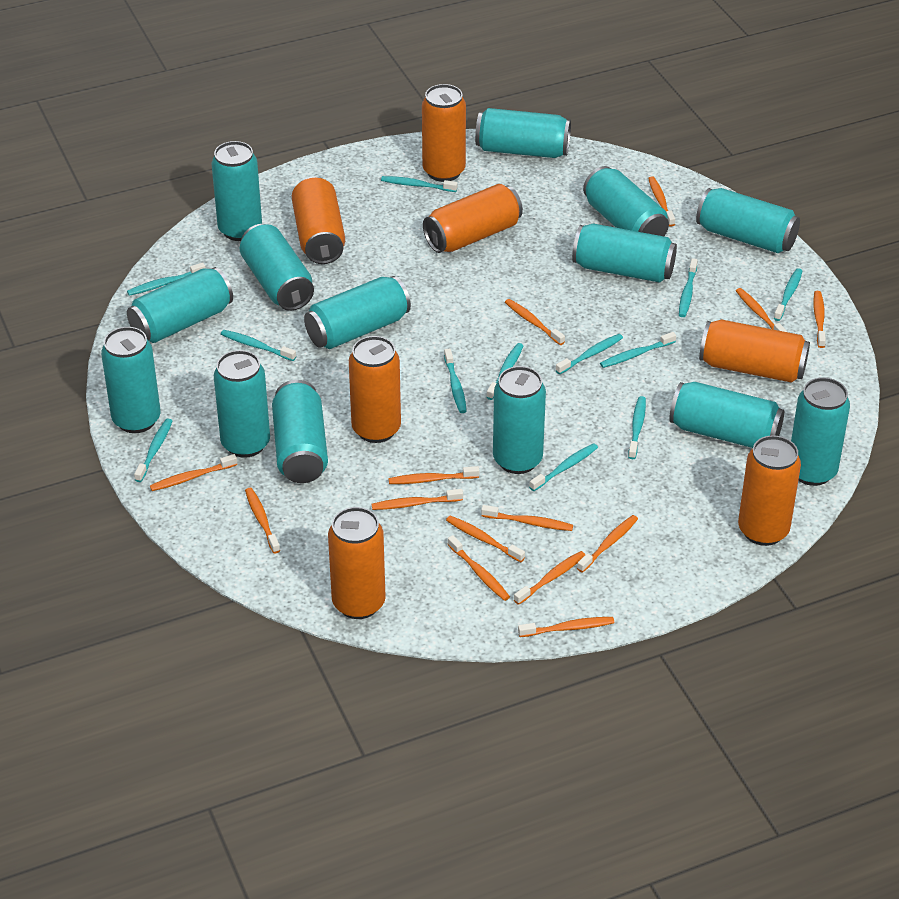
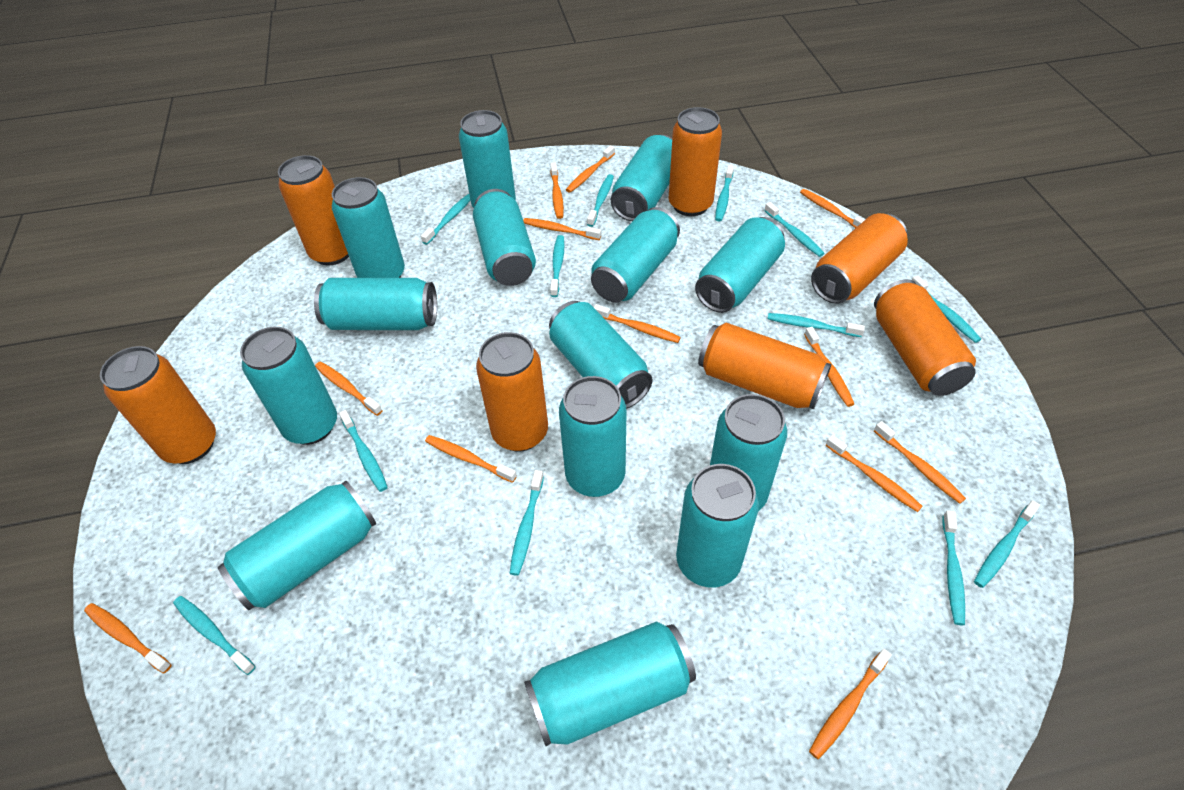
orange toothbrush: [150,454,237,491] [245,488,280,553] [372,489,463,510] [388,466,479,484] [446,516,525,562] [447,535,510,601] [481,505,573,531] [505,299,565,345] [514,551,585,605] [518,617,614,637] [577,515,638,573] [648,176,675,227] [736,288,787,332] [813,291,826,348] = 14 -> [84,603,172,673] [315,361,383,416] [425,435,517,483] [523,218,601,240] [551,162,564,219] [566,145,615,193] [594,304,681,343] [800,189,864,228] [804,327,854,407] [809,649,892,760] [826,435,923,512] [874,421,966,504] = 12

